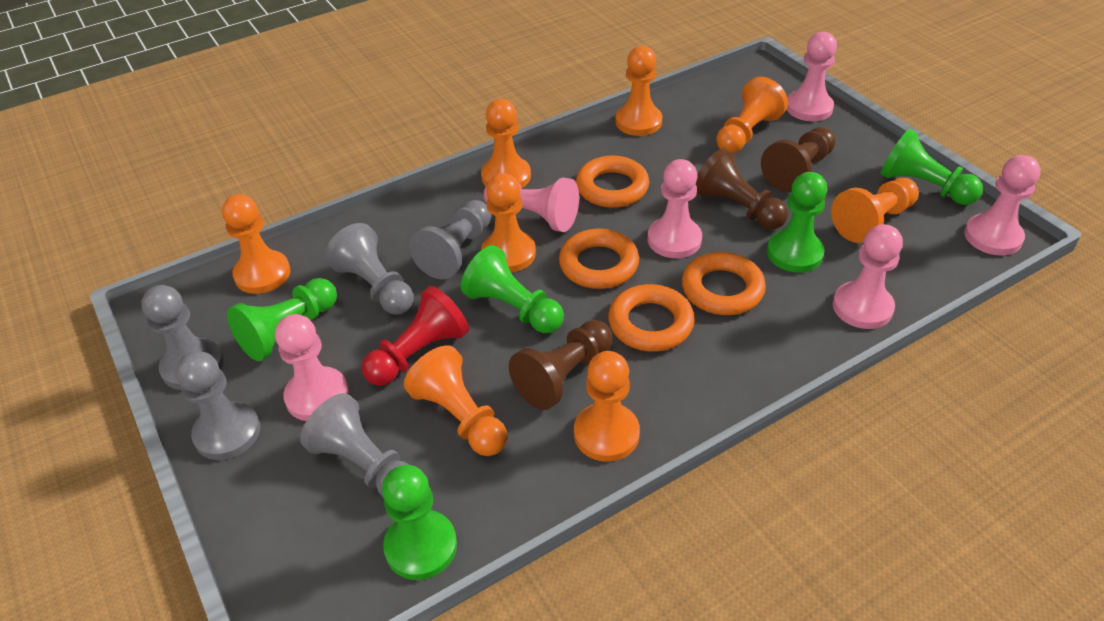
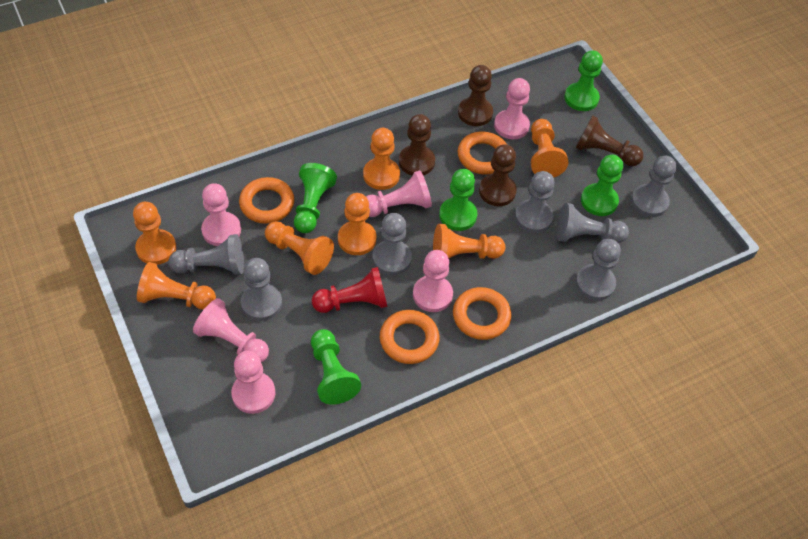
brown pawn: [509,320,612,410] [696,148,788,229] [761,127,836,192] = 3 -> [399,114,435,176] [458,65,493,126] [479,144,517,206] [576,115,643,166] = 4
grey pawn: [141,285,224,390] [175,351,260,460] [300,393,409,498] [325,223,414,315] [409,200,491,280] = 5 -> [168,234,244,275] [241,258,282,321] [373,213,412,275] [515,171,555,233] [556,203,629,243] [576,239,621,300] [631,156,676,217] = 7
orange pawn: [222,194,290,294] [404,345,507,456] [481,99,531,188] [481,173,536,272] [574,351,640,462] [615,46,662,136] [716,77,788,154] [831,178,919,243] = 8 -> [133,202,176,265] [137,262,216,310] [265,221,334,275] [338,193,376,255] [363,128,400,190] [433,224,505,259] [531,119,568,177] = 7

